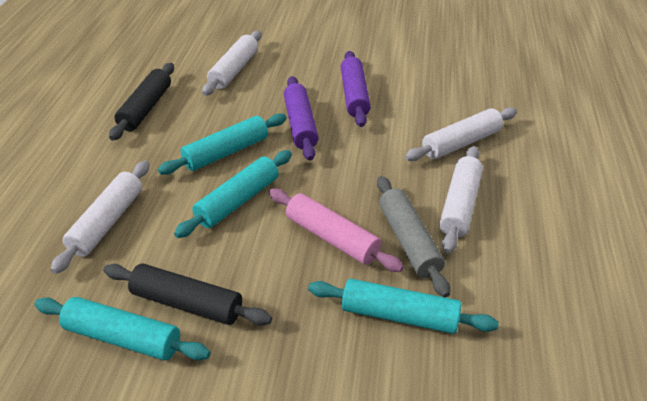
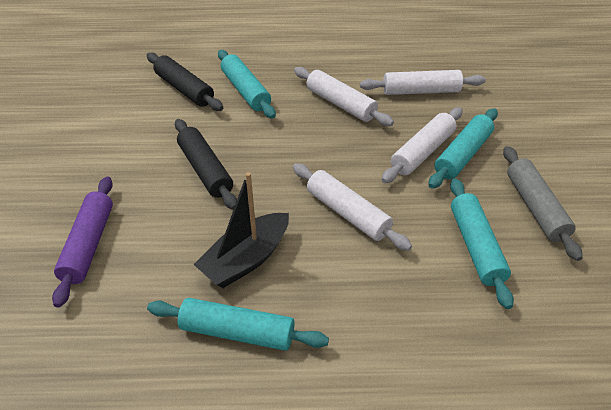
black boat: none = 0 -> [193,172,289,288] = 1
pink rolling pin: [269,188,404,272] = 1 -> none = 0
purple rolling pin: [284,76,319,161] [341,51,371,127] = 2 -> [52,176,113,307] = 1

